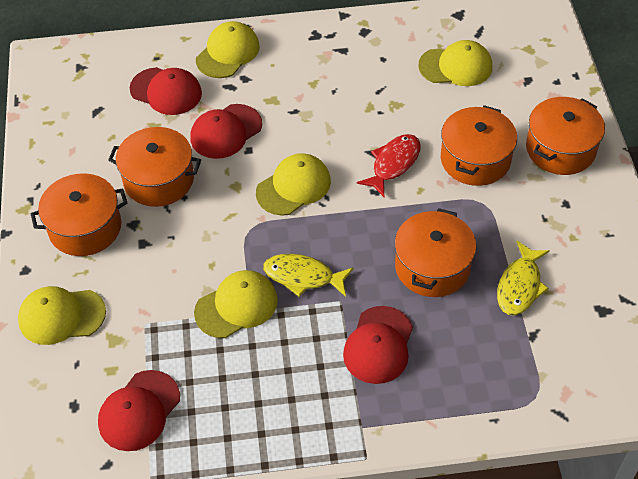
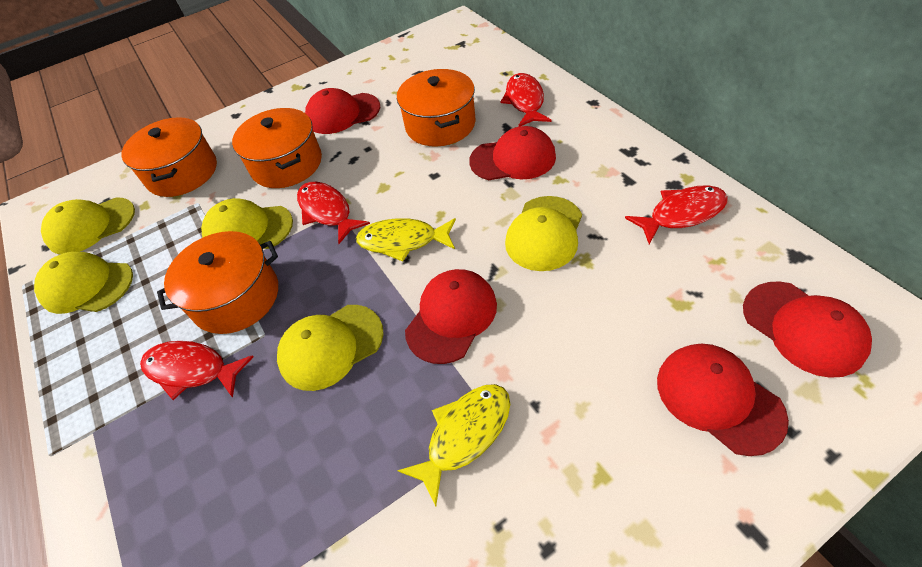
orange pot: [31,173,127,256] [108,127,201,207] [395,208,476,297] [441,105,517,186] [526,97,605,175] = 5 -> [121,117,217,197] [157,231,278,334] [232,108,322,188] [397,69,476,147] = 4
red cap: [98,370,180,451] [130,67,202,115] [190,104,262,159] [343,306,413,384] = 4 -> [305,88,380,134] [405,269,497,364] [469,126,556,180] [657,344,789,456] [743,281,872,378] = 5
red fish: [357,134,421,197] = 1 -> [140,341,253,400] [297,182,370,244] [500,73,552,127] [625,186,728,244] = 4

